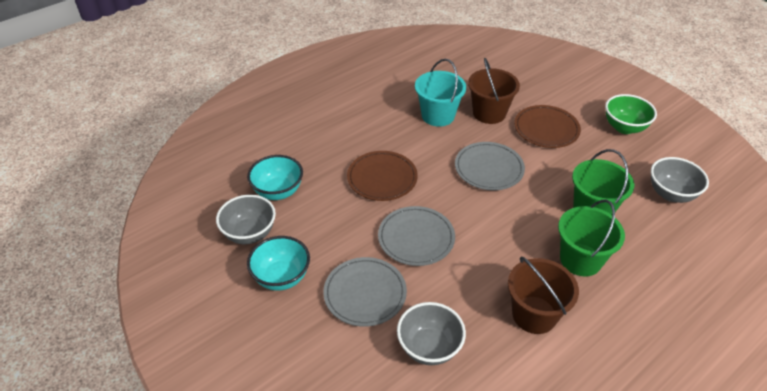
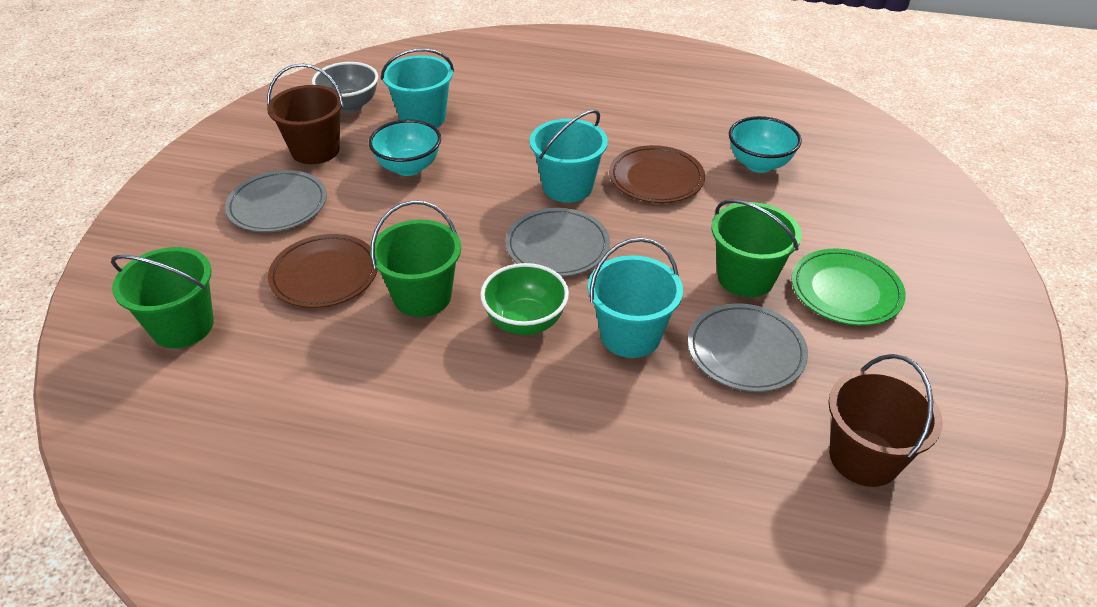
green bucket: [558,199,625,277] [572,149,634,215] = 2 -> [111,247,214,348] [370,200,461,317] [712,199,802,297] = 3
green plate: none = 0 -> [791,249,906,326] = 1
grey bowl: [216,195,276,244] [397,302,466,365] [651,157,709,203] = 3 -> [312,62,378,113] = 1
turquoise bucket: [415,59,466,127] = 1 -> [381,48,454,128] [530,110,608,203] [588,238,683,358] = 3

